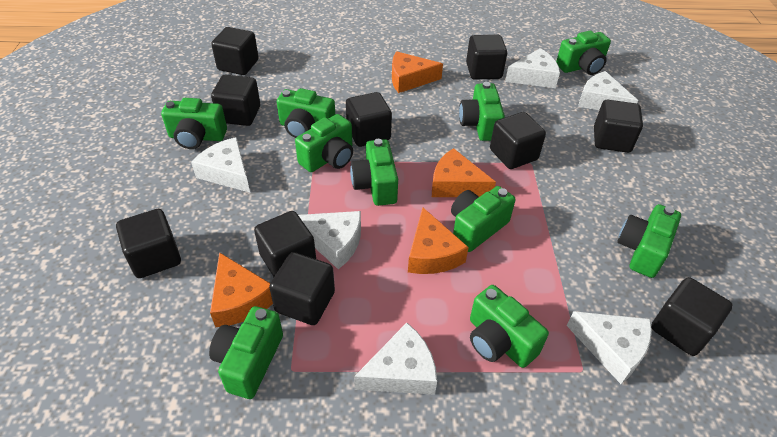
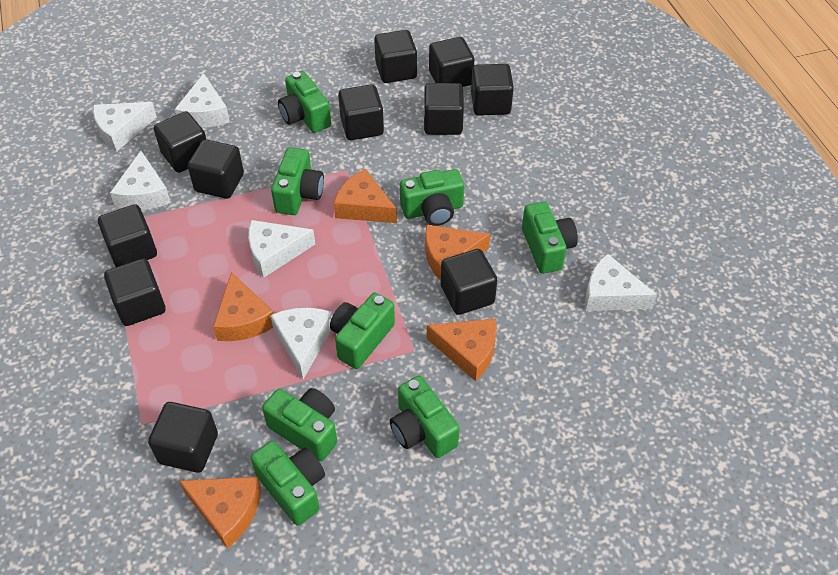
black cube: [116,209,181,278] [211,27,258,75] [211,75,260,126] [254,211,316,277] [269,252,335,325] [346,92,392,147] [466,35,507,80] [490,112,546,169] [594,100,643,153] [651,277,733,356] = 10 -> [98,204,157,267] [104,258,166,326] [148,402,218,473] [154,111,206,173] [188,139,244,199] [338,84,384,140] [374,30,417,83] [424,83,464,135] [429,37,474,87] [441,249,497,315] [471,64,514,116] = 11
green camera: [161,98,227,149] [209,306,283,399] [277,88,335,138] [295,114,353,172] [350,139,398,206] [451,186,516,252] [459,82,505,141] [470,285,549,368] [556,31,611,75] [617,204,681,278] = 10 -> [251,441,325,526] [262,388,337,461] [271,147,324,215] [278,71,331,133] [330,293,395,369] [390,376,460,458] [400,169,464,226] [522,202,578,274] = 8
orange cheese: [210,252,273,327] [392,51,443,93] [408,207,469,274] [432,148,496,197] = 4 -> [179,477,261,549] [213,272,274,341] [334,169,397,223] [425,225,490,281] [427,319,497,381] = 5

